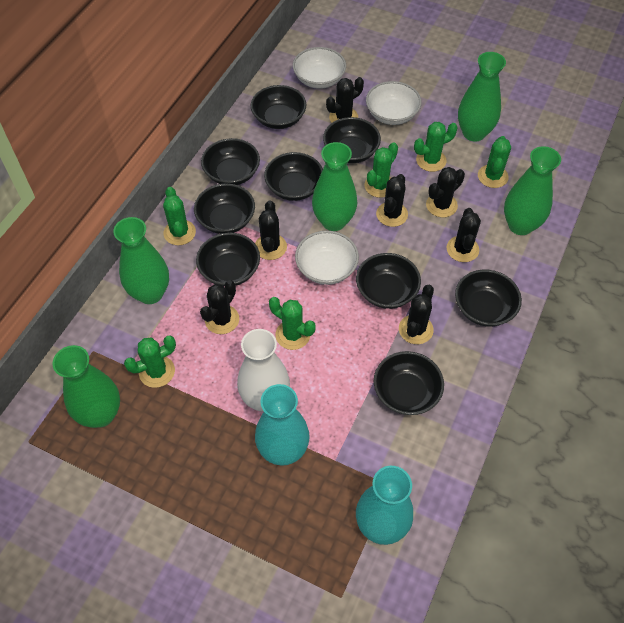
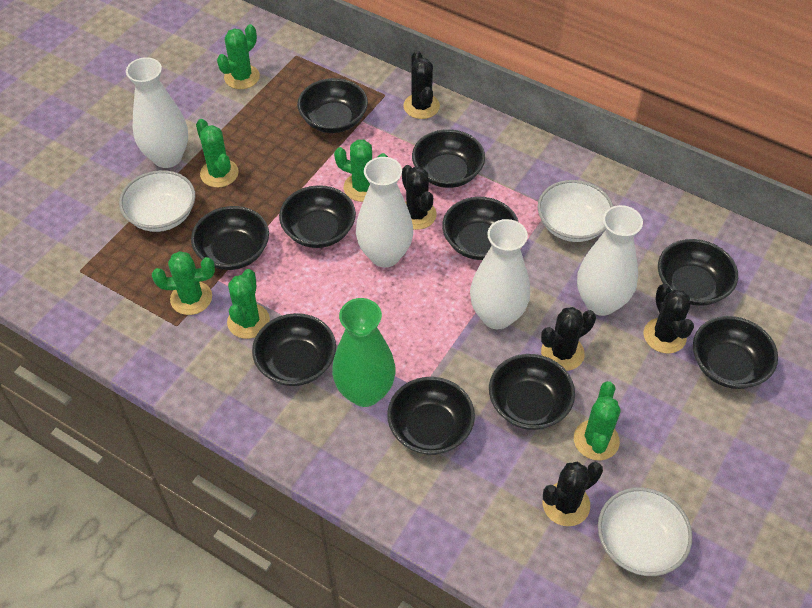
black bowl: [194,183,255,234] [196,233,260,287] [201,138,260,185] [251,85,306,129] [264,152,323,201] [323,117,381,163] [356,253,421,309] [374,351,444,415] [455,270,522,327] = 9 -> [191,206,269,270] [252,313,336,386] [279,185,356,248] [297,78,368,133] [387,377,475,455] [412,129,485,188] [442,197,518,260] [489,354,575,430] [658,239,738,306] [693,316,778,389] = 10
black cactus: [200,280,239,334] [255,201,287,260] [326,77,364,123] [376,174,408,227] [399,285,434,344] [426,167,465,218] [446,208,481,262] = 7 -> [402,165,437,230] [403,51,440,119] [541,307,596,371] [543,462,603,526] [644,284,694,354] = 5
green vase: [53,345,120,428] [113,217,169,304] [312,142,357,231] [458,52,506,142] [504,146,561,235] = 5 -> [332,298,396,407] = 1
turquoise vase: [255,384,310,466] [356,466,413,545] = 2 -> none = 0
white vase: [237,329,290,412] = 1 -> [126,57,188,168] [356,157,413,267] [470,219,530,329] [577,205,643,316] = 4

